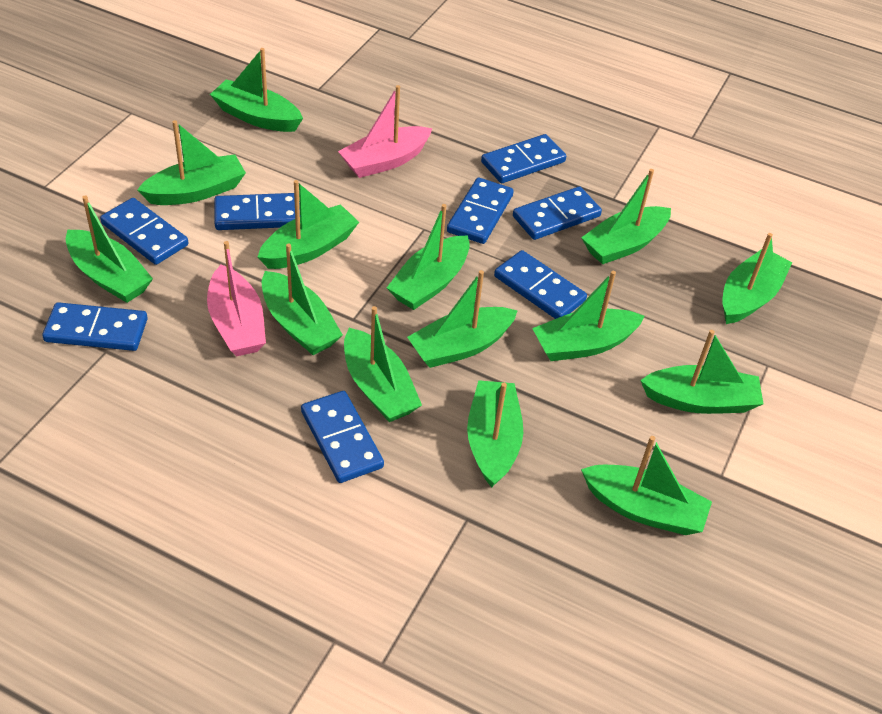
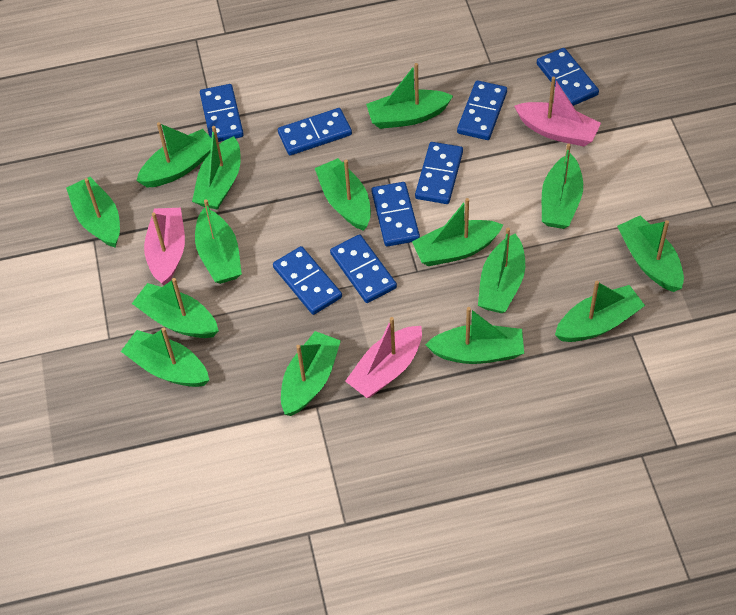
green boat: [66,195,153,303] [137,120,246,205] [210,48,303,132] [258,180,359,269] [262,243,343,355] [344,306,422,422] [387,204,470,310] [407,270,518,368] [467,380,523,488] [532,271,645,361] [581,169,671,265] [581,436,712,535] [640,330,763,414] [722,233,793,324] = 14 -> [66,177,120,248] [121,327,209,387] [132,278,219,338] [136,122,212,187] [192,126,241,210] [195,200,242,284] [281,331,341,416] [315,158,371,231] [366,63,453,129] [412,198,503,266] [425,307,524,364] [478,228,525,313] [542,144,583,229] [555,281,645,342] [617,216,684,292] = 15
pink boat: [207,241,266,356] [338,85,432,178] = 2 -> [144,208,185,285] [345,317,422,398] [514,77,601,147] = 3

